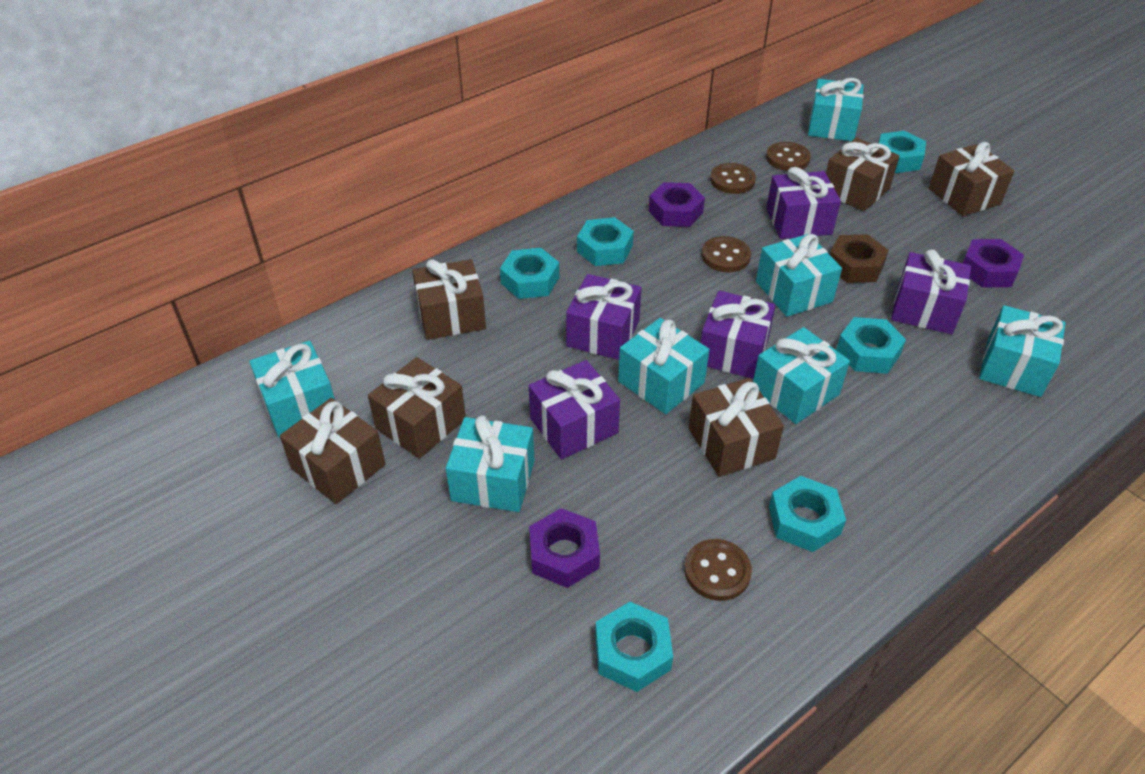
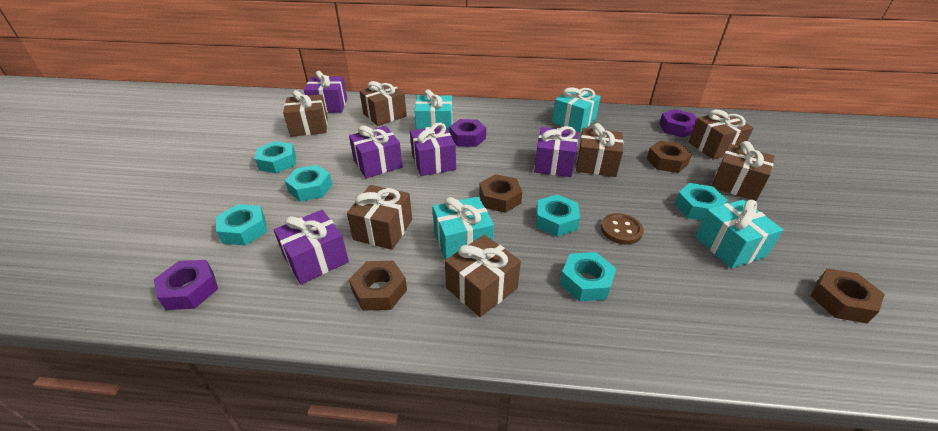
brown button: [684,539,752,601] [701,236,751,272] [710,163,756,194] [766,142,811,171] = 4 -> [601,213,644,244] = 1
brown gift: [280,398,385,504] [368,357,466,459] [412,259,486,340] [688,378,784,477] [826,137,900,212] [929,142,1014,216] = 6 -> [283,90,328,137] [347,185,412,250] [359,81,407,126] [445,235,521,317] [576,123,624,177] [688,109,753,159] [711,141,775,201] = 7
brown nut: [830,234,889,283] = 1 -> [349,261,407,311] [479,174,522,213] [647,140,692,173] [811,269,885,324] = 4
turquoise gift: [249,341,335,438] [446,415,535,512] [618,318,710,414] [753,327,850,424] [756,234,842,317] [808,78,864,141] [979,305,1066,397] = 7 -> [414,89,452,131] [432,197,494,260] [552,87,601,133] [695,200,783,269] = 4

